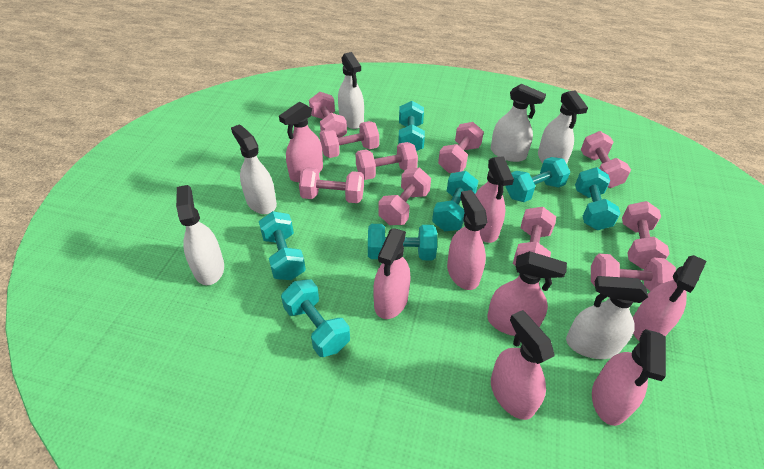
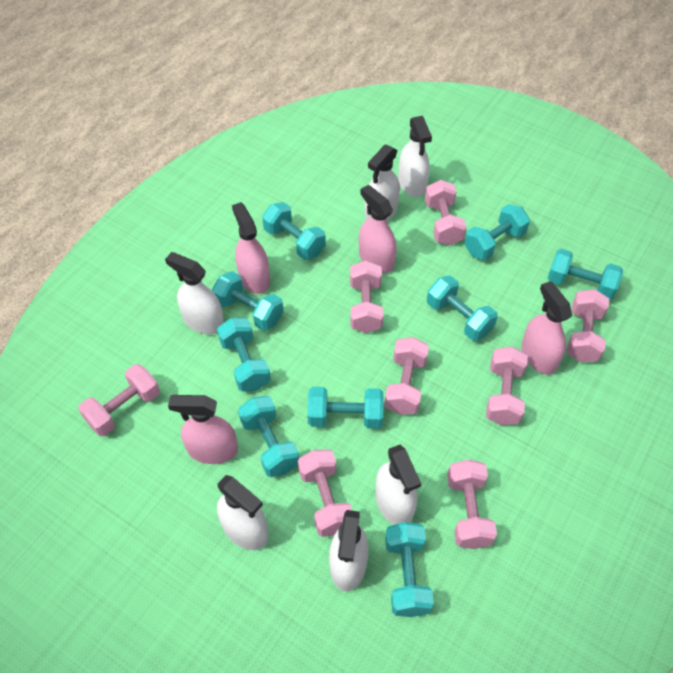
pink dumbbell: [299,167,364,203] [309,92,347,138] [319,121,379,158] [356,142,418,180] [378,168,431,225] [438,122,484,173] [513,207,556,266] [581,131,631,188] [591,254,676,291] [622,201,670,269] = 10 -> [78,364,160,436] [298,449,353,537] [350,261,383,333] [384,337,429,415] [425,180,466,246] [447,459,497,549] [486,347,528,425] [567,289,609,362] = 8
pink spray bottle: [279,101,323,182] [373,228,411,319] [447,190,487,290] [475,156,514,243] [487,251,567,336] [491,310,554,420] [592,329,666,426] [633,255,707,341] = 8 -> [168,395,238,464] [232,202,270,294] [359,185,397,273] [522,281,572,375] = 4
turquoise dumbbell: [259,211,306,280] [281,279,350,357] [368,224,437,261] [398,101,425,151] [432,171,478,231] [506,157,570,202] [575,167,620,230] = 7 -> [212,271,284,331] [217,318,271,391] [238,396,299,477] [262,202,326,260] [307,387,384,429] [385,522,434,617] [427,275,498,341] [464,204,530,260] [547,249,623,300] = 9

